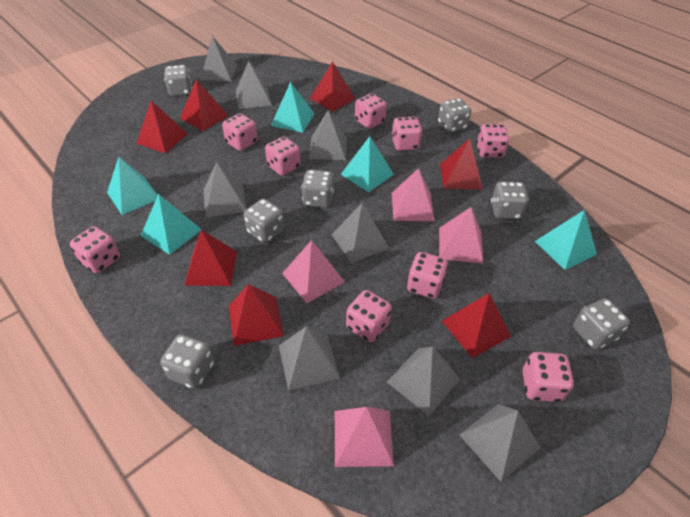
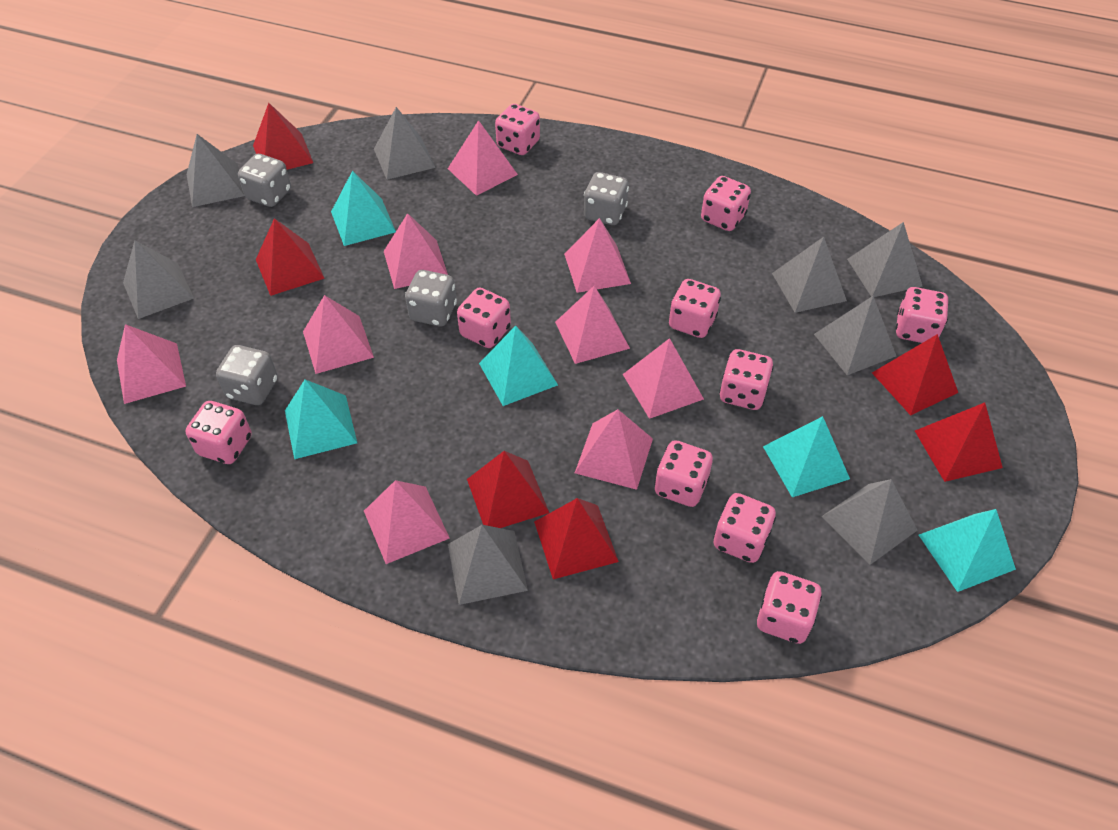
grey dice: [160,334,214,389] [164,65,192,96] [244,199,284,243] [301,170,334,208] [438,98,471,133] [491,181,529,219] [573,298,630,349] = 7 -> [216,345,278,405] [238,154,291,207] [405,270,457,326] [584,172,629,225] = 4
pink dice: [70,226,120,273] [222,113,257,151] [265,137,301,176] [346,290,392,342] [355,94,387,129] [391,117,422,151] [407,252,448,299] [476,124,509,158] [523,352,574,402] = 9 -> [185,401,252,464] [457,288,511,348] [495,104,540,155] [654,440,713,507] [669,279,721,338] [701,176,751,231] [713,493,776,563] [719,349,774,410] [757,571,822,644] [895,287,948,343] = 10
pink pyramid: [282,240,345,303] [335,407,394,467] [392,168,435,221] [439,207,483,263] = 4 -> [117,324,186,404] [303,295,374,374] [364,480,450,564] [384,213,448,289] [448,120,518,196] [555,286,630,364] [564,218,631,293] [575,409,653,490] [623,338,704,419] = 9
red pyramid: [136,101,187,153] [180,79,228,131] [184,230,237,286] [229,284,284,346] [310,61,355,112] [440,138,483,190] [442,293,511,358] = 7 -> [253,103,313,170] [256,218,325,296] [467,451,549,528] [534,498,619,579] [872,334,958,415] [915,402,1003,482] = 6

